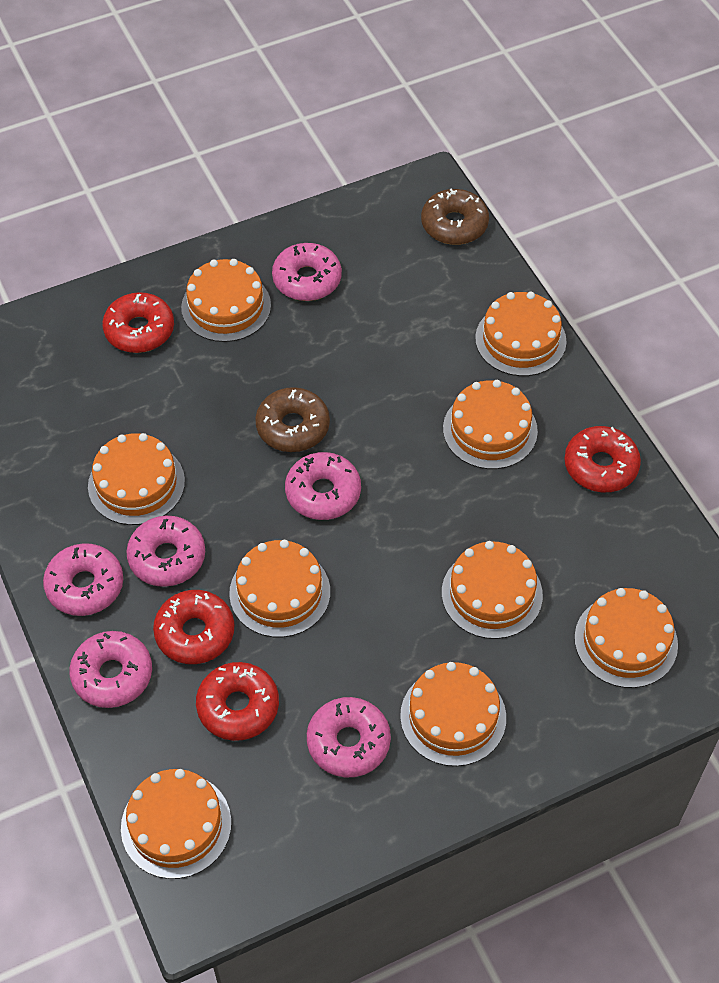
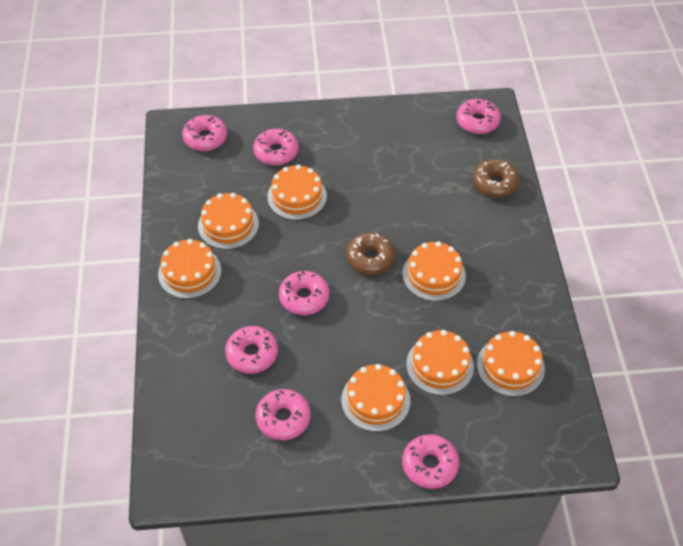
orange cake: [88,433,185,525] [121,769,231,879] [181,259,271,342] [229,540,330,637] [400,662,506,766] [442,541,543,639] [443,380,538,469] [475,292,567,376] [574,588,678,688] = 9 -> [158,239,221,299] [198,193,259,249] [267,165,327,220] [341,364,410,432] [403,241,466,301] [406,330,474,395] [477,331,545,397] = 7
pink donut: [43,543,123,616] [69,631,152,708] [126,516,205,587] [272,243,342,301] [285,452,361,520] [307,697,391,778] = 6 -> [182,115,227,151] [225,326,278,374] [253,129,298,166] [256,389,311,441] [279,271,329,315] [402,434,459,489] [456,98,501,134] = 7
red donut: [102,292,174,353] [153,590,234,664] [196,662,279,741] [564,426,641,492] = 4 -> none = 0

